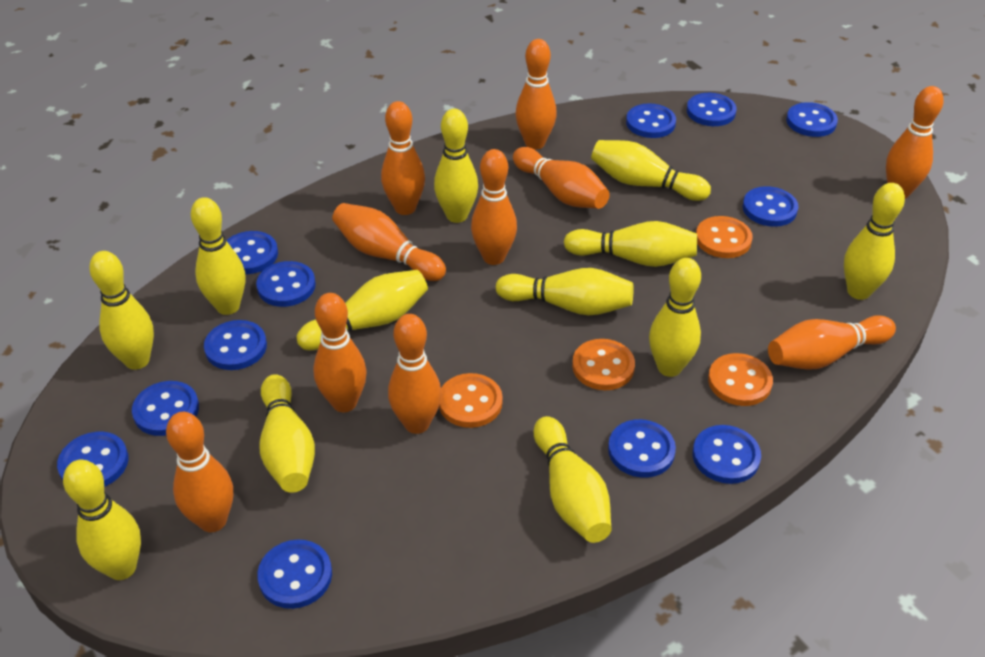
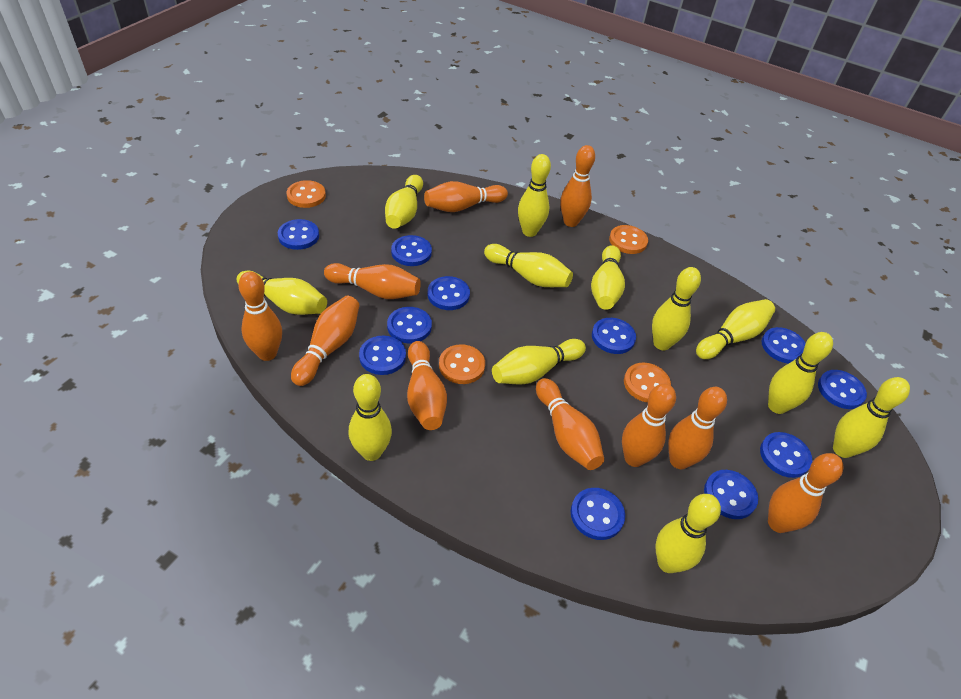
blue button: [57,432,128,487] [132,381,199,436] [204,320,267,370] [226,231,278,274] [256,261,316,307] [257,540,332,609] [608,419,676,478] [626,103,676,138] [687,93,737,126] [693,425,761,484] [743,186,798,227] [786,102,838,137] = 12 -> [278,219,319,250] [359,336,406,375] [387,307,432,343] [391,235,432,266] [427,276,470,310] [571,488,625,540] [592,318,636,354] [704,470,758,519] [760,432,812,478] [762,327,806,363] [818,370,867,409] = 11

